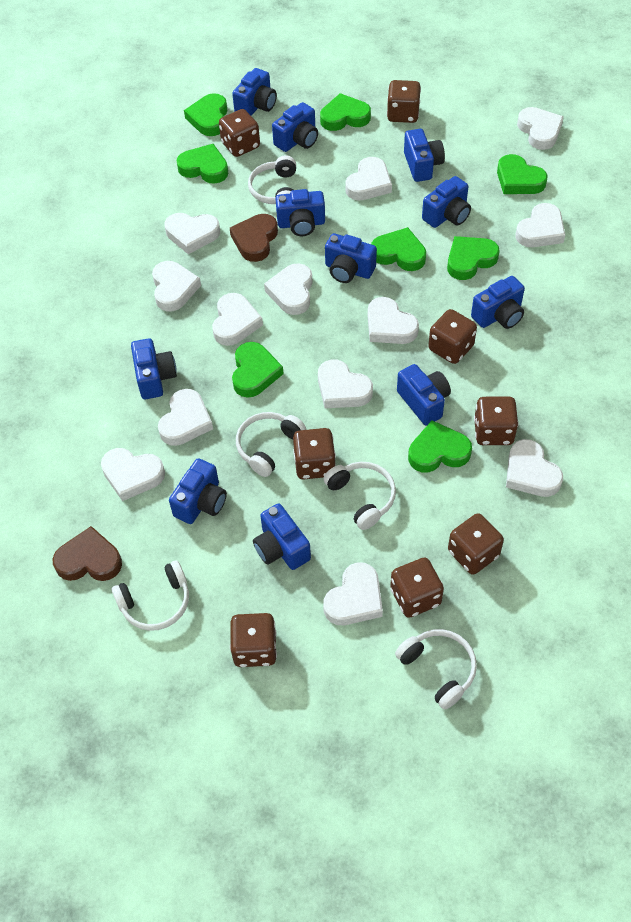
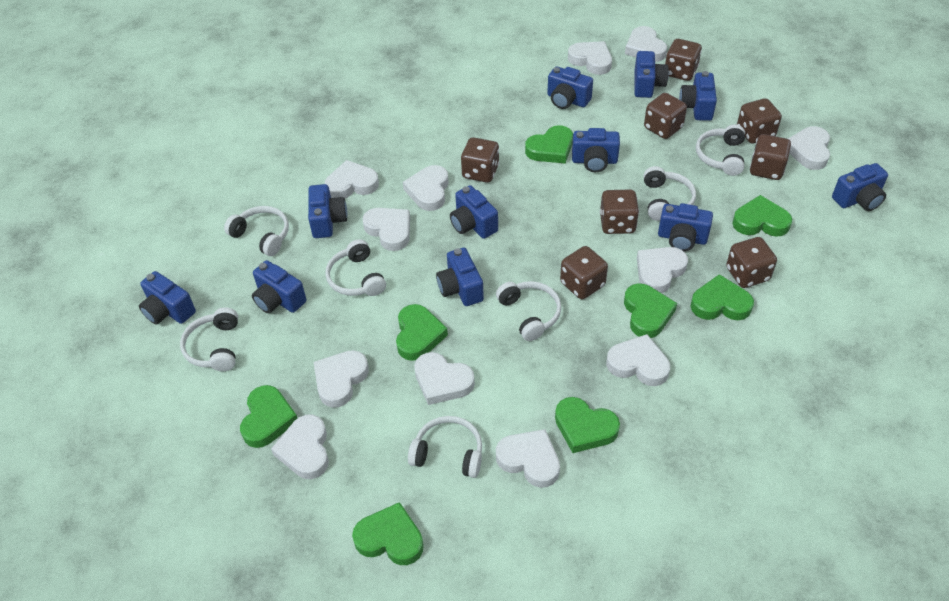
brown heart: [53,526,122,581] [230,214,278,262] = 2 -> none = 0
white headphones: [112,561,189,631] [236,412,306,477] [248,155,296,204] [324,462,396,530] [395,629,477,710] = 5 -> [180,308,238,371] [224,206,289,256] [325,239,386,296] [408,416,482,478] [496,281,561,341] [643,166,696,221] [696,124,745,176] = 7
white heart: [101,448,165,501] [152,261,201,311] [158,389,213,446] [164,213,220,254] [212,293,263,346] [264,263,313,315] [318,359,373,408] [323,562,383,625] [345,157,392,201] [368,297,419,344] [506,439,563,497] [516,203,565,247] [517,107,564,150] = 13 -> [271,415,329,479] [314,350,369,408] [325,160,379,198] [363,208,410,251] [403,165,449,211] [414,352,475,405] [496,429,560,488] [568,41,612,75] [606,334,670,386] [625,26,667,62] [637,247,688,293] [788,126,830,170] = 12

